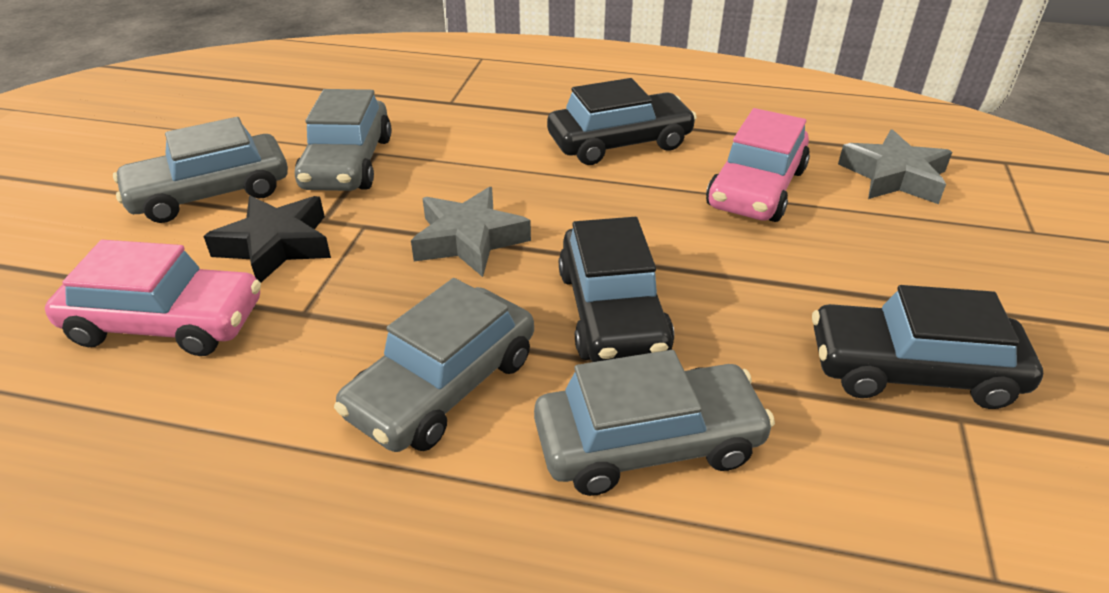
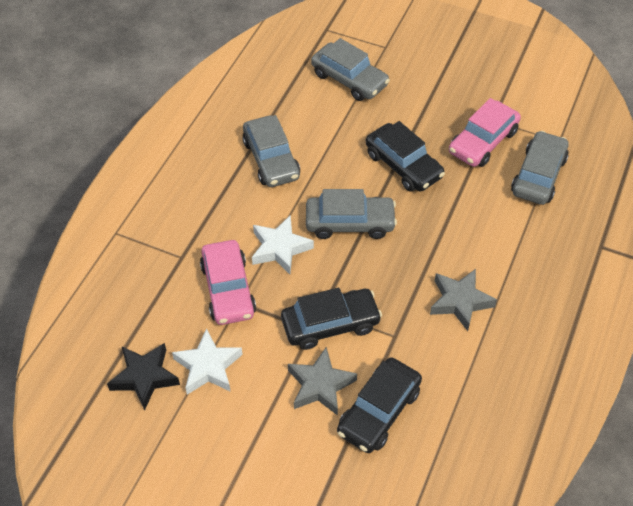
white star: none = 0 -> [172,328,243,395] [252,215,314,274] = 2

